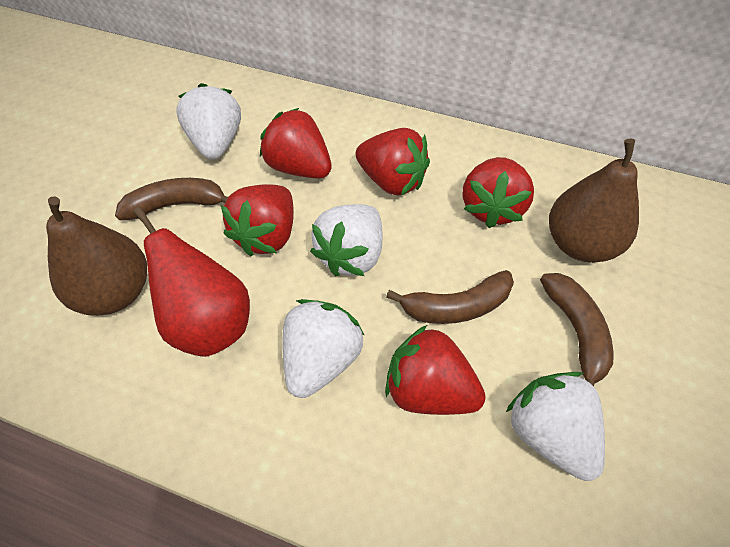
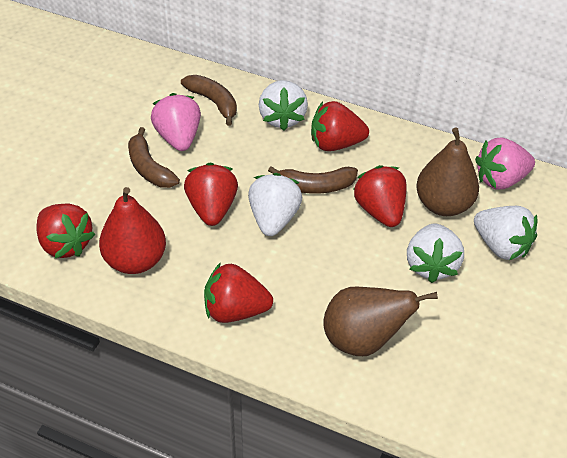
pink strawberry: none = 0 -> [151,93,201,151] [475,138,535,190] = 2

